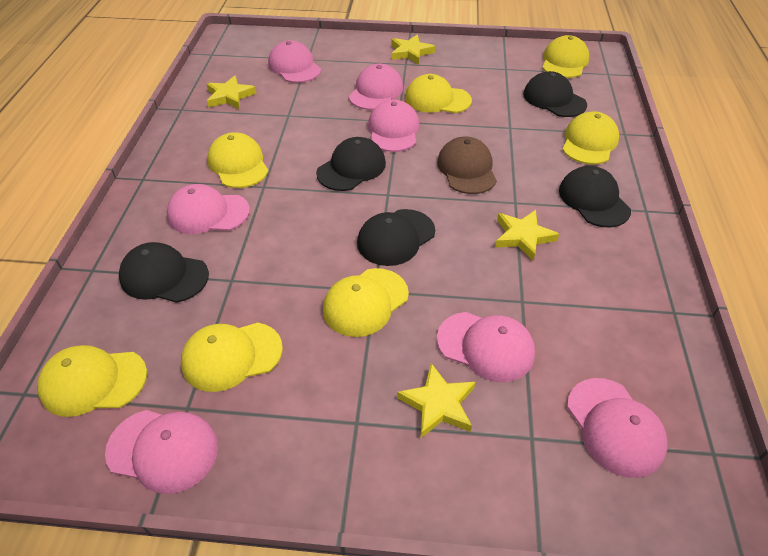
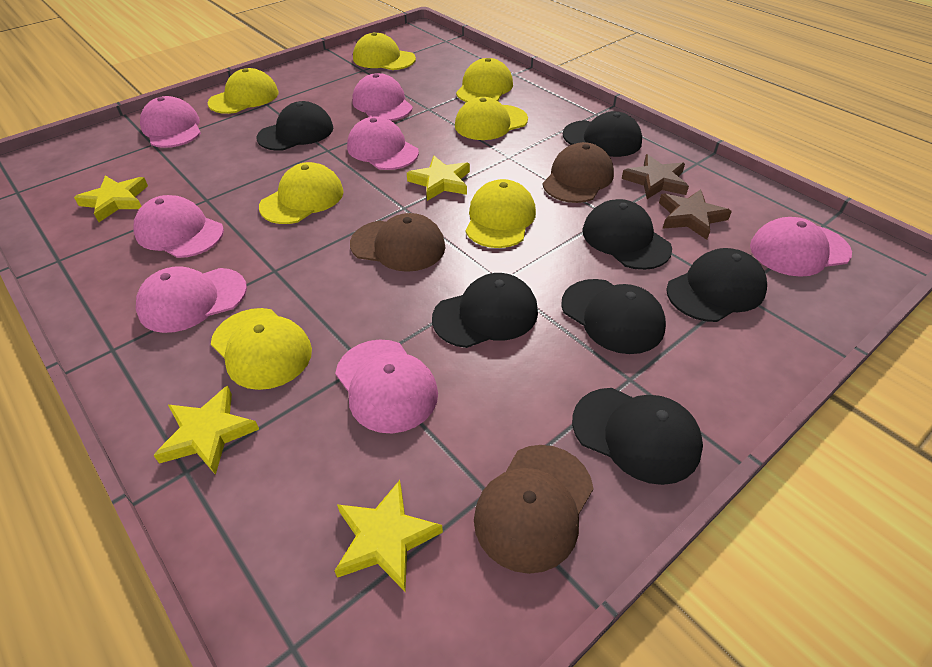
black cap: [119,242,209,303] [316,137,386,191] [357,209,435,266] [523,71,587,117] [559,166,631,227] = 5 -> [257,101,333,151] [432,273,538,348] [561,279,666,354] [563,111,642,157] [572,388,703,485] [582,199,672,270] [666,248,767,322] = 7
brown cap: [437,137,497,194] = 1 -> [350,213,445,272] [474,445,594,574] [543,142,614,203] = 3
brown star: none = 0 -> [622,154,689,199] [659,189,732,240] = 2

